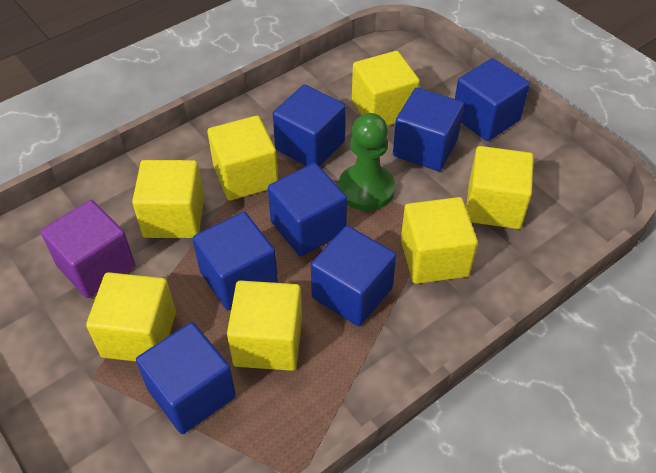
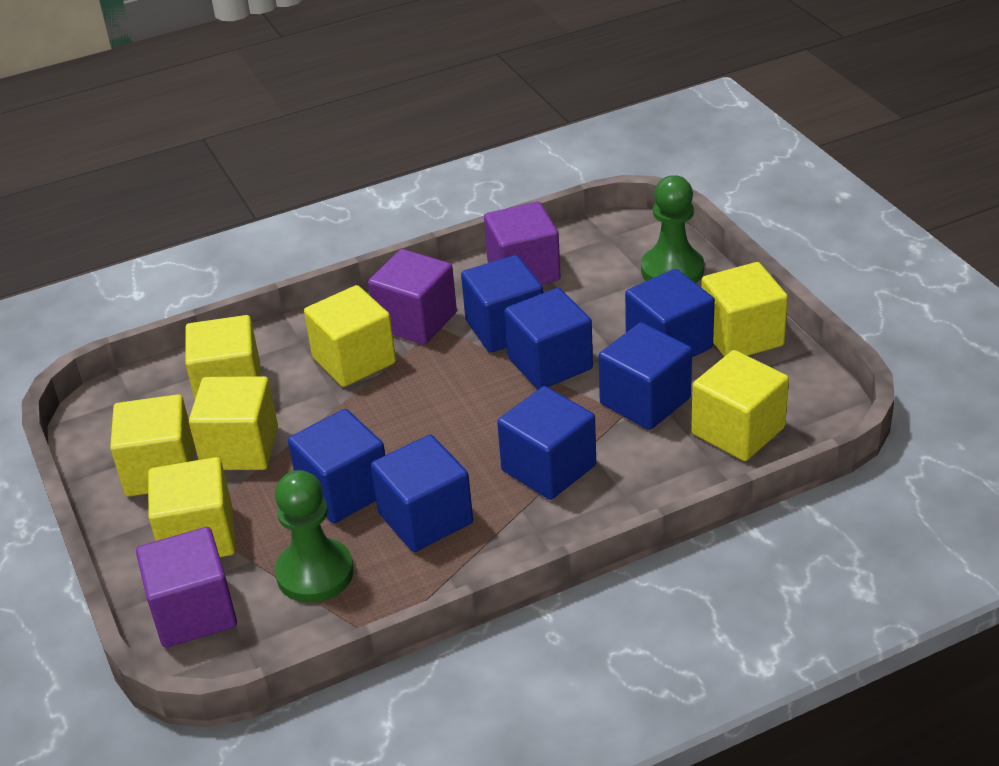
green pawn: [338,113,395,211] = 1 -> [275,470,354,603] [641,175,704,283] = 2
purple cube: [41,200,135,298] = 1 -> [136,527,237,648] [368,249,457,345] [484,202,561,285] = 3

